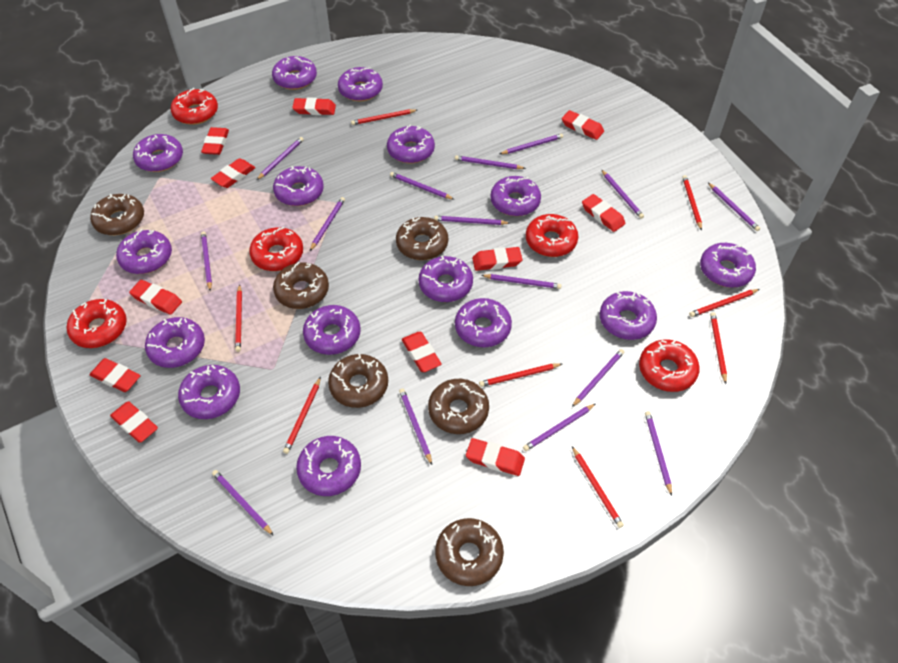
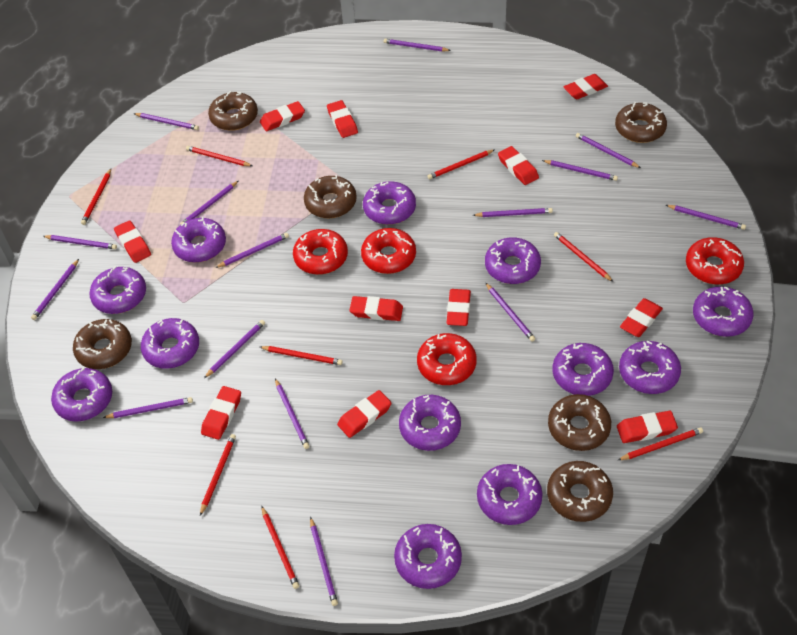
purple donut: [116,229,172,274] [133,134,183,172] [145,317,205,368] [178,365,240,419] [272,56,317,90] [273,166,324,206] [296,436,361,496] [303,305,361,355] [338,67,383,101] [387,125,435,164] [418,256,473,302] [455,298,512,347] [490,176,541,216] [600,291,657,340] [700,243,756,288] = 15 -> [51,367,112,422] [89,266,146,314] [141,318,199,369] [171,217,226,263] [363,181,416,225] [394,524,462,589] [399,395,461,451] [477,464,543,525] [485,237,541,284] [552,343,614,396] [619,341,681,394] [693,286,753,337] = 12
red donut: [67,299,127,348] [171,88,218,125] [249,227,303,271] [526,214,579,257] [639,339,700,392] = 5 -> [293,229,348,275] [361,228,416,274] [417,333,476,385] [686,237,744,285] = 4

